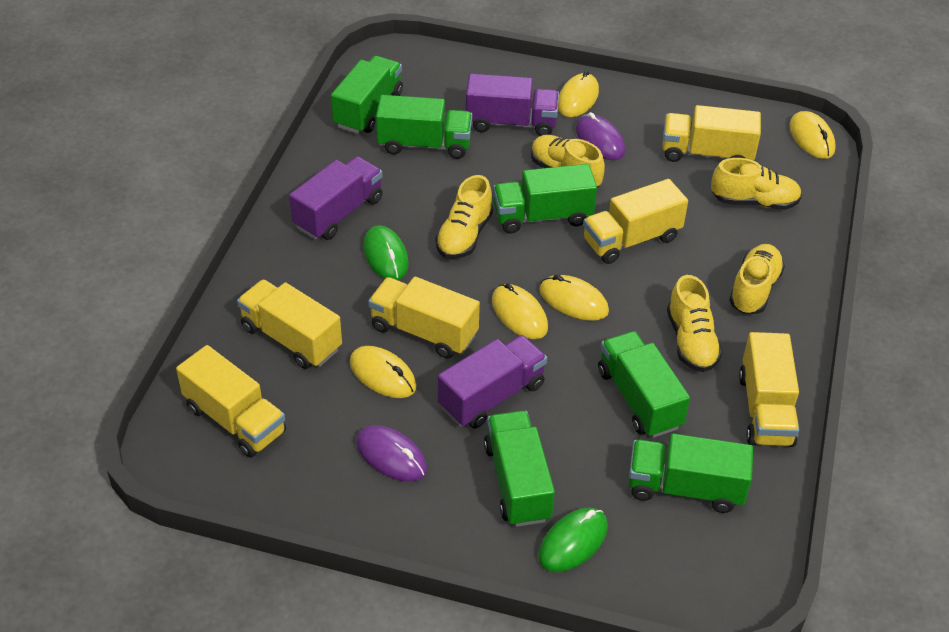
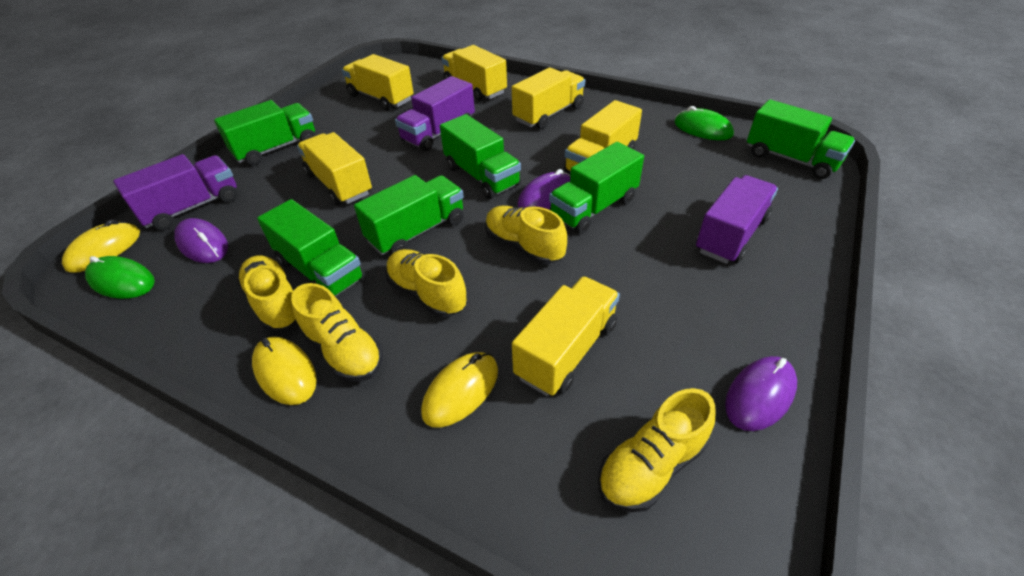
purple mouse: [356,425,427,482] [576,112,625,160] = 2 -> [174,218,228,263] [518,169,570,210] [725,356,797,431] = 3
yellow mouse: [350,346,416,398] [492,283,548,339] [539,275,609,321] [558,71,599,117] [790,111,836,159] = 5 -> [62,219,140,273] [252,337,317,405] [421,352,498,428] = 3

